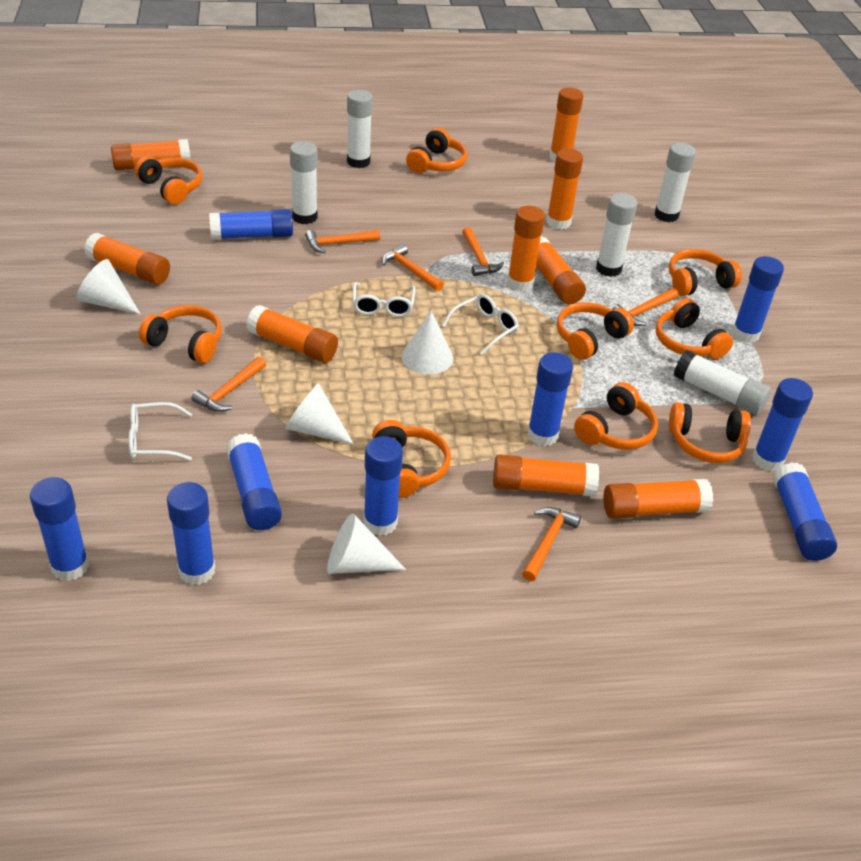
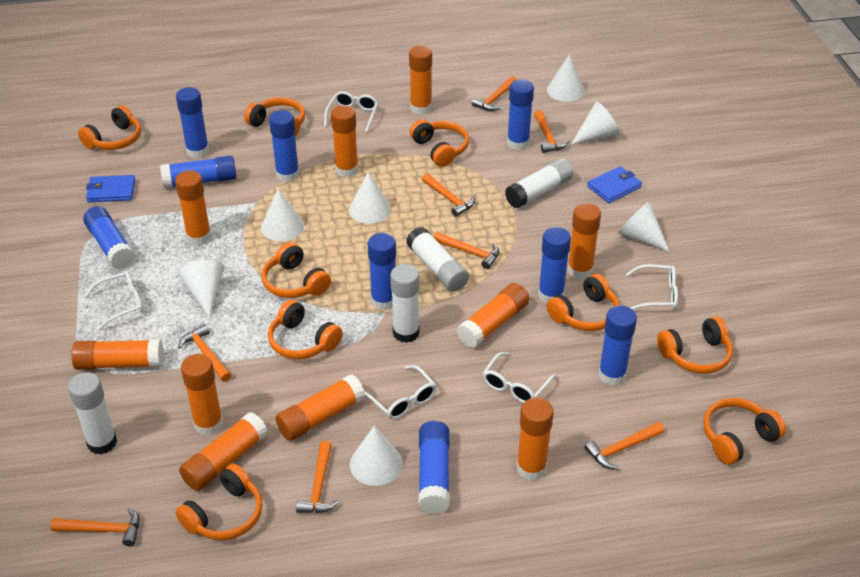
blue wallet: none = 0 -> [86,175,135,202] [587,166,642,203] = 2
orange glue stick: [84,233,170,285] [111,139,191,170] [246,305,338,363] [493,454,599,497] [507,206,545,291] [536,236,586,304] [546,148,583,229] [549,87,583,162] [603,479,713,519] = 9 -> [71,339,164,370] [175,170,211,245] [179,412,268,491] [181,354,223,436] [276,374,365,441] [331,105,358,177] [409,46,432,115] [457,283,530,348] [517,398,554,480] [568,203,601,279] = 10
orange hammer: [191,357,266,412] [305,230,380,253] [382,244,444,291] [462,227,504,276] [522,507,581,581] [612,288,679,326] = 6 -> [50,508,140,546] [178,324,231,382] [296,441,339,513] [422,173,475,217] [433,232,499,269] [472,76,517,111] [534,110,569,153] [585,422,664,470] = 8
white cone: [76,259,140,314] [285,383,354,444] [327,513,406,574] [402,311,453,374] = 4 -> [178,260,224,318] [261,189,304,241] [349,172,391,224] [350,425,403,486] [547,54,585,102] [571,102,619,145] [618,202,670,252] = 7
white glasses: [129,402,192,460] [353,282,416,317] [442,294,519,355] = 3 -> [85,271,143,330] [324,91,378,132] [364,365,437,419] [483,352,556,403] [626,264,678,310] = 5
white glue stick: [290,141,318,224] [347,90,373,168] [596,193,637,277] [655,143,696,222] [674,350,771,415] = 5 -> [68,372,117,454] [390,264,420,343] [406,227,469,292] [505,158,574,209] = 4

